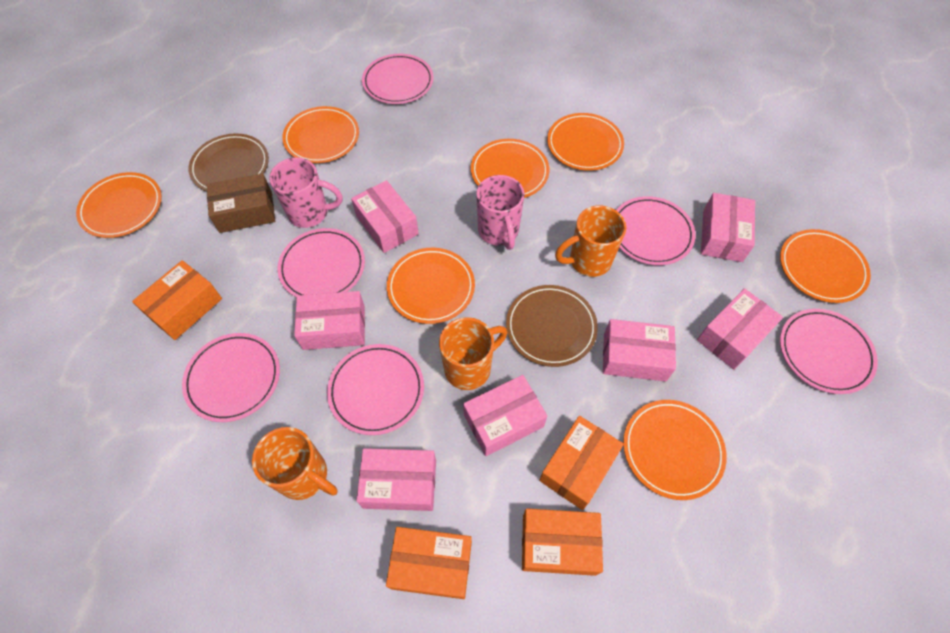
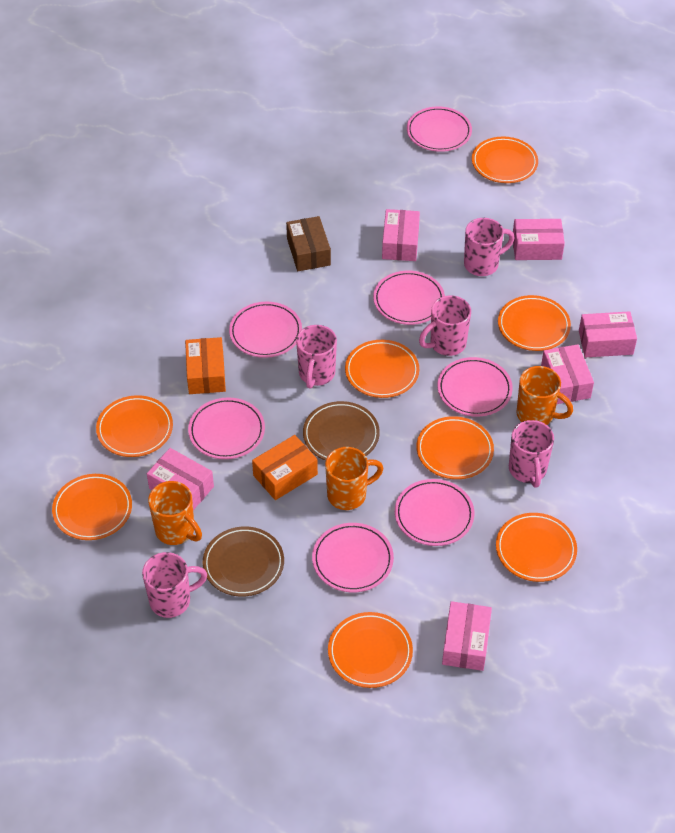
orange box: [132,260,222,340] [386,527,472,599] [522,508,603,576] [539,416,624,510] = 4 -> [185,337,226,394] [252,435,318,500] = 2
orange plate: [76,172,162,238] [282,106,359,163] [387,248,475,324] [471,139,549,198] [547,113,624,171] [623,400,727,500] [780,229,871,303] = 7 -> [52,474,132,540] [96,395,173,457] [328,612,413,688] [345,340,419,398] [416,416,494,479] [472,137,538,183] [496,513,577,582] [498,295,571,351] = 8
pink box: [294,291,365,350] [351,180,419,253] [356,448,436,511] [463,375,547,456] [603,319,676,382] [697,288,783,370] [701,193,755,262] = 7 -> [147,448,214,510] [382,209,420,261] [442,601,492,671] [513,219,565,260] [541,344,594,404] [579,311,637,358] = 6
pink mug: [269,157,342,228] [476,175,524,250] = 2 -> [142,552,207,618] [296,325,337,389] [419,295,471,356] [464,218,514,276] [509,420,554,488] = 5
pink plate: [182,333,280,422] [278,228,365,297] [327,344,424,435] [362,54,434,104] [616,196,696,265] [780,309,878,394] = 6 -> [188,397,265,459] [229,302,302,358] [312,523,394,592] [373,271,445,325] [395,479,474,546] [407,106,472,152] [437,357,513,417] = 7

